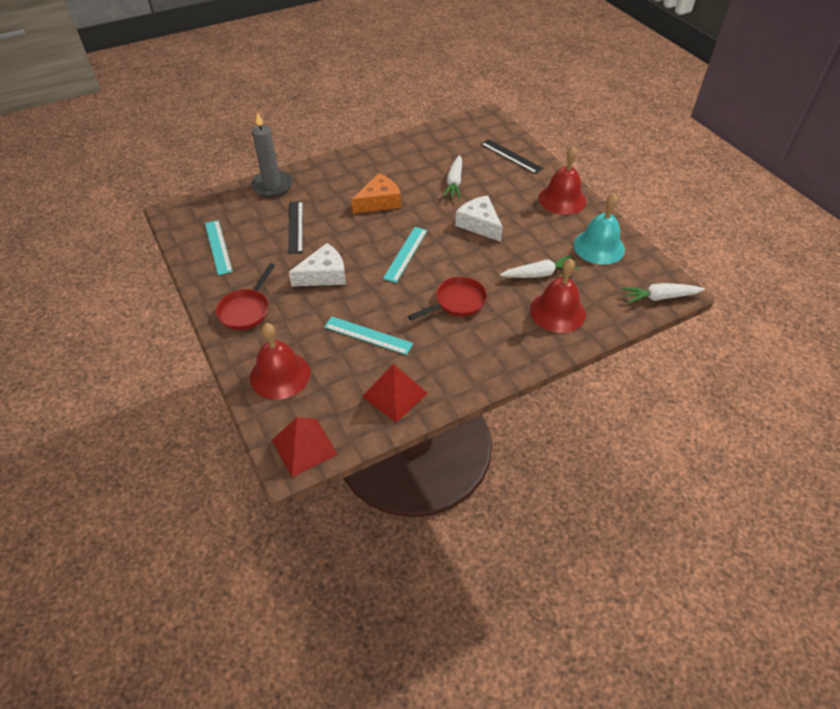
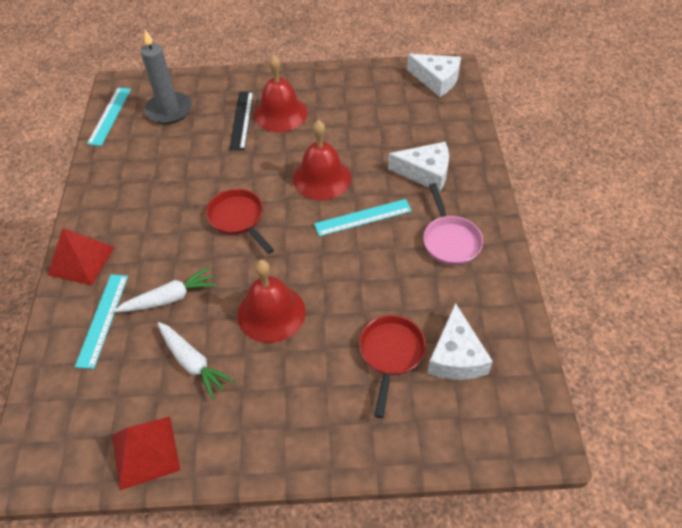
black ruler: [288,201,303,254] [481,139,543,174] = 2 -> [229,92,254,150] = 1
orange cheese: [352,173,401,214] = 1 -> none = 0
pink pan: none = 0 -> [423,183,483,266] = 1
turquoise bell: [573,193,625,265] = 1 -> none = 0
white carrot: [442,155,462,199] [500,255,580,278] [622,283,705,304] = 3 -> [114,267,217,312] [157,322,235,400] = 2
white cheese: [289,243,346,286] [455,195,503,242] = 2 -> [388,142,449,192] [407,54,461,97] [427,303,493,380] = 3

